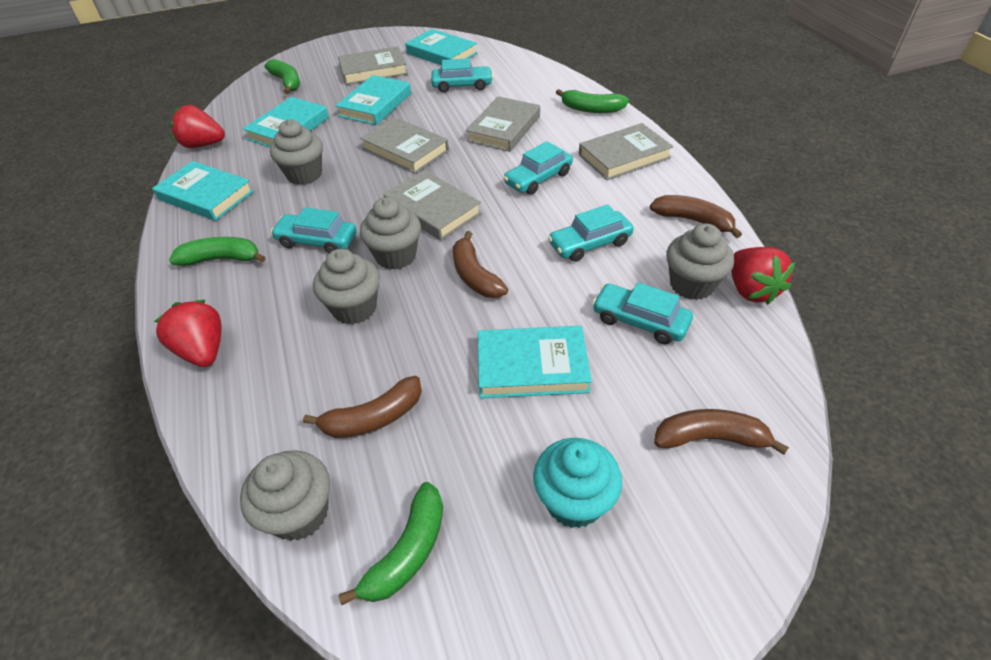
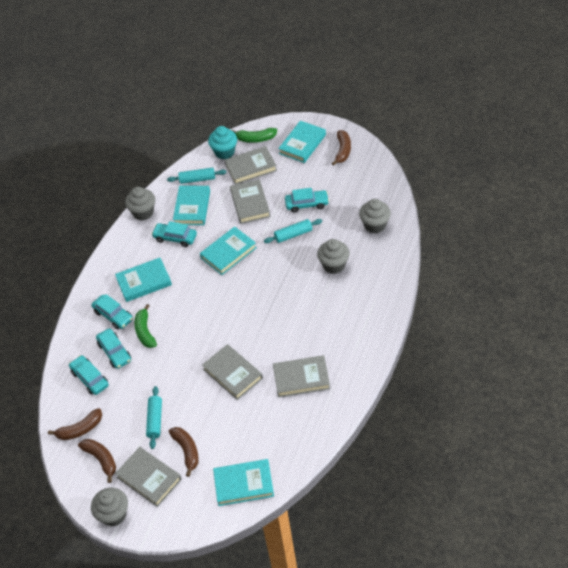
green banana: [169,237,265,266] [264,59,300,94] [338,482,443,606] [556,89,629,113] = 4 -> [134,304,157,348] [232,128,277,143] = 2
grey cupcake: [240,450,330,541] [270,119,323,185] [313,249,380,325] [360,197,421,270] [666,224,734,300] = 5 -> [91,488,128,526] [125,187,155,220] [317,239,349,274] [359,199,391,234] = 4
red strawberry: [154,300,222,367] [171,105,225,148] [731,247,795,305] = 3 -> none = 0
turquoise rolling pin: none = 0 -> [146,386,162,449] [167,168,227,184] [264,219,322,243] = 3

